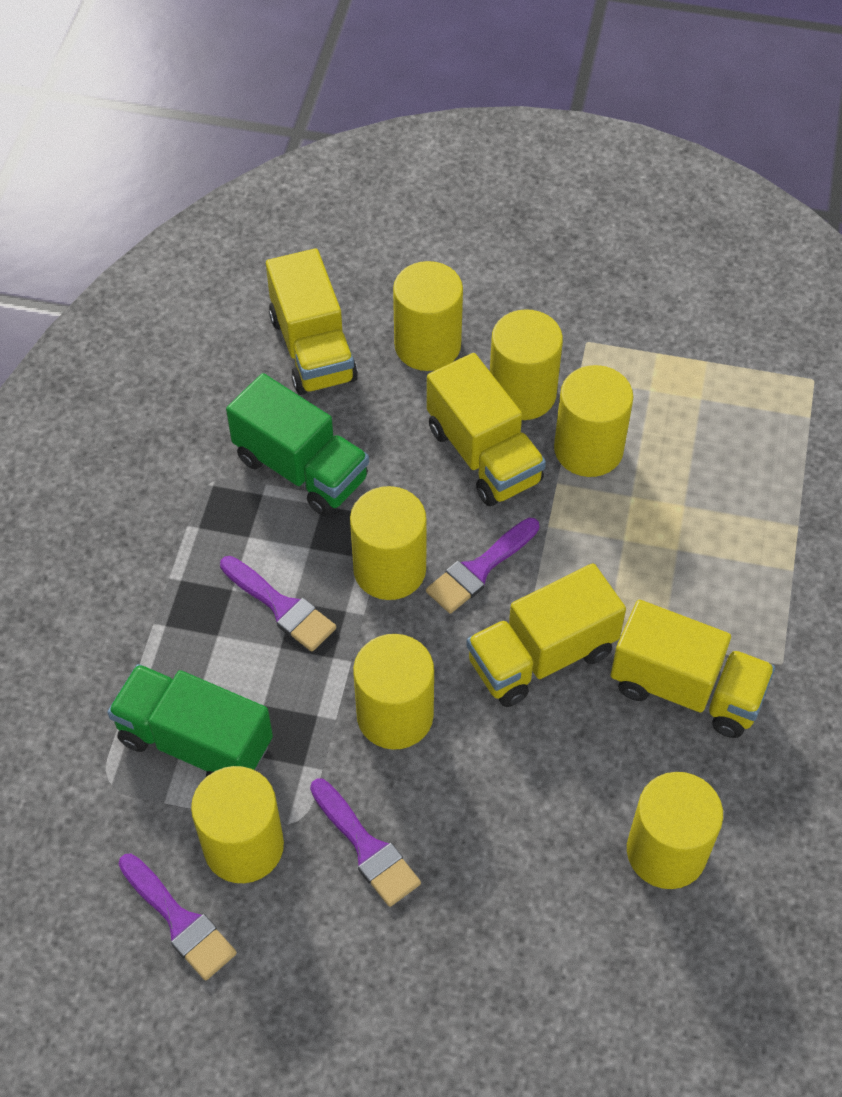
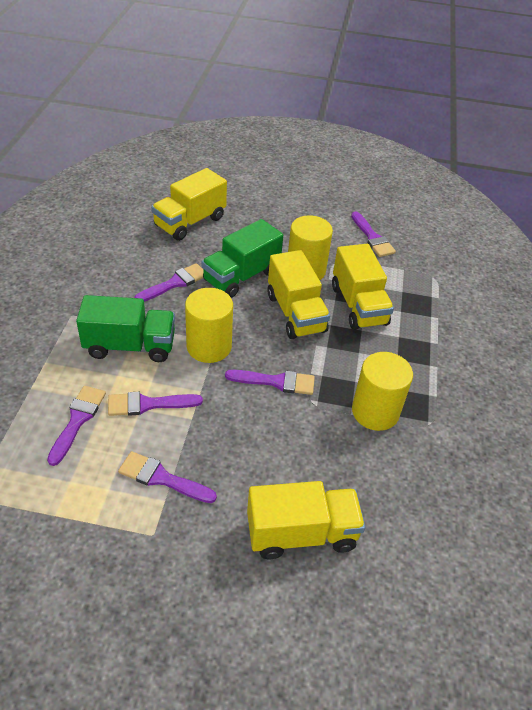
purple brush: [119,854,237,981] [220,556,336,652] [310,778,421,907] [426,518,539,614] = 4 -> [47,386,106,466] [108,392,203,416] [118,451,217,503] [134,263,203,302] [225,370,315,395] [351,211,396,257] = 6
yellow cylinder: [191,766,284,883] [350,486,427,600] [353,634,434,750] [393,261,463,371] [490,309,563,420] [554,365,633,477] [627,772,723,889] = 7 -> [185,288,233,363] [288,215,333,280] [352,352,413,431] = 3

